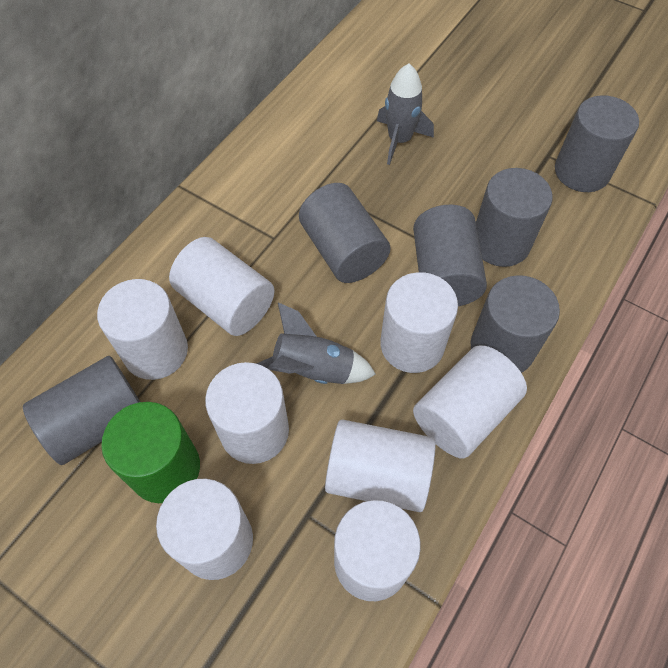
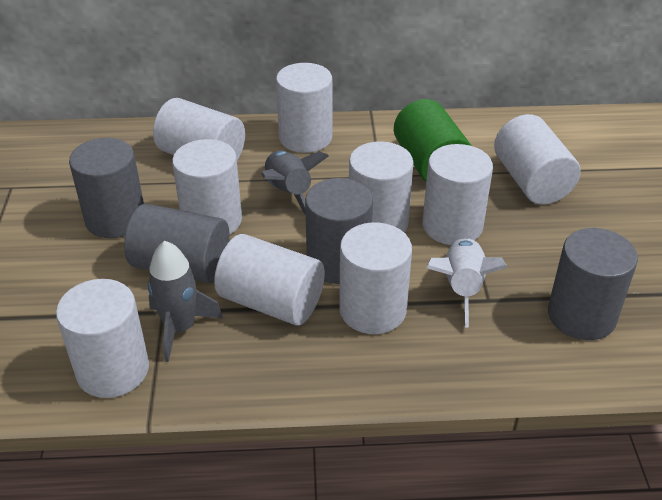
grey cylinder: [23,356,140,465] [299,183,391,283] [413,205,487,306] [471,275,560,373] [476,168,553,267] [555,95,639,192] = 6 -> [69,138,144,238] [124,204,230,283] [305,178,373,284] [548,228,638,340] = 4
white cylinder: [97,279,188,380] [156,479,253,580] [169,237,275,336] [205,362,289,464] [325,419,436,512] [334,500,421,601] [380,272,458,373] [413,345,527,459] = 8 -> [56,279,149,398] [153,98,245,160] [172,139,242,234] [214,234,325,326] [276,63,332,153] [339,222,412,334] [349,141,414,233] [422,144,493,245] [494,114,581,204] = 9
white rocket: none = 0 -> [426,238,508,328] = 1

